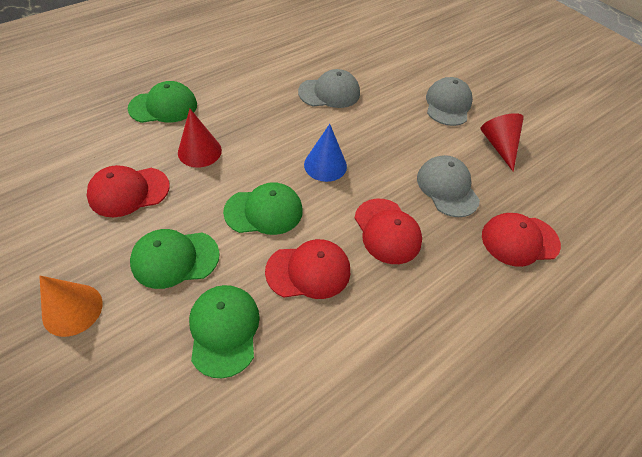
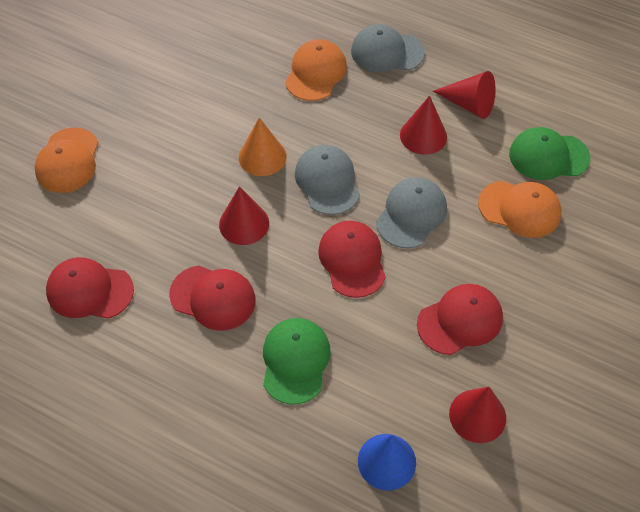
green cap: [128,81,197,123] [130,229,220,289] [189,285,260,378] [223,182,303,235] = 4 -> [263,318,331,405] [509,127,590,180] = 2
orange cap: none = 0 -> [34,128,99,193] [285,39,347,101] [478,181,562,238] = 3
red cone: [178,109,222,167] [480,113,524,172] = 2 -> [219,186,269,245] [400,96,447,155] [433,71,496,119] [449,387,506,443] = 4

